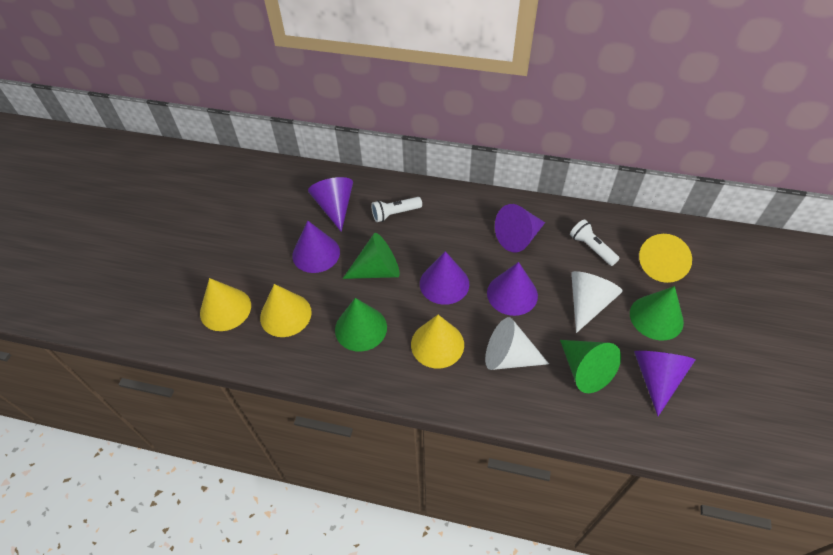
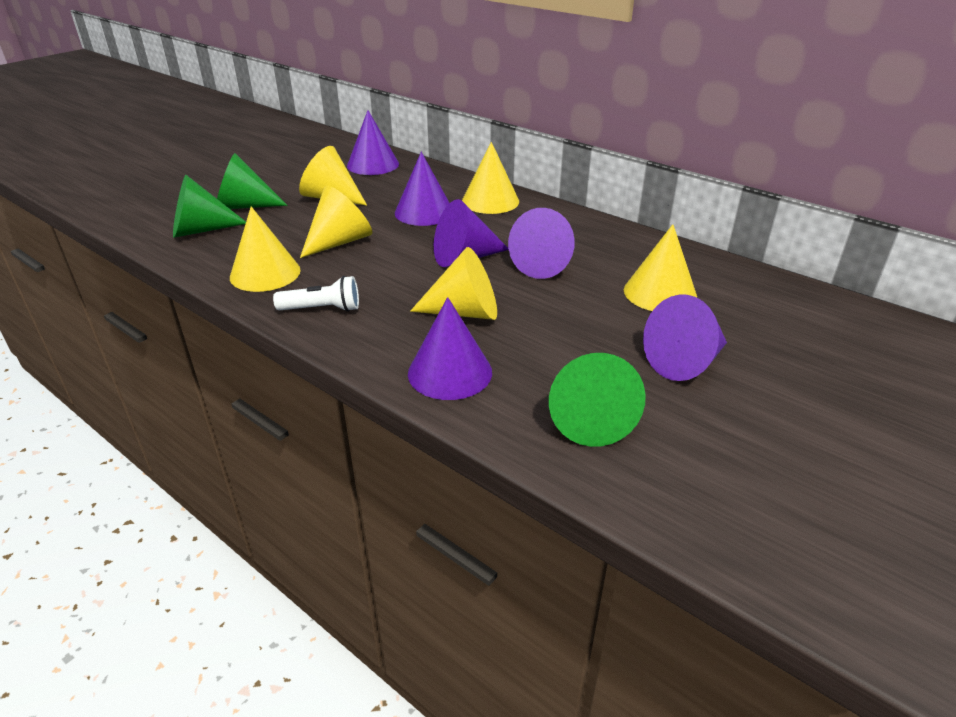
green cone: [335,298,387,352] [342,233,400,279] [560,340,621,393] [630,286,684,341] = 4 -> [173,175,246,238] [217,153,287,209] [549,353,646,447] = 3
white cone: [485,317,549,370] [571,271,623,333] = 2 -> none = 0
white flashlight: [371,197,422,222] [570,219,620,266] = 2 -> [273,276,359,312] = 1
yellow cone: [200,278,251,331] [260,284,312,337] [411,315,464,368] [639,234,692,283] = 4 -> [230,206,301,292] [299,146,367,206] [300,186,372,258] [410,247,497,320] [462,142,519,214] [624,224,697,311] = 6

